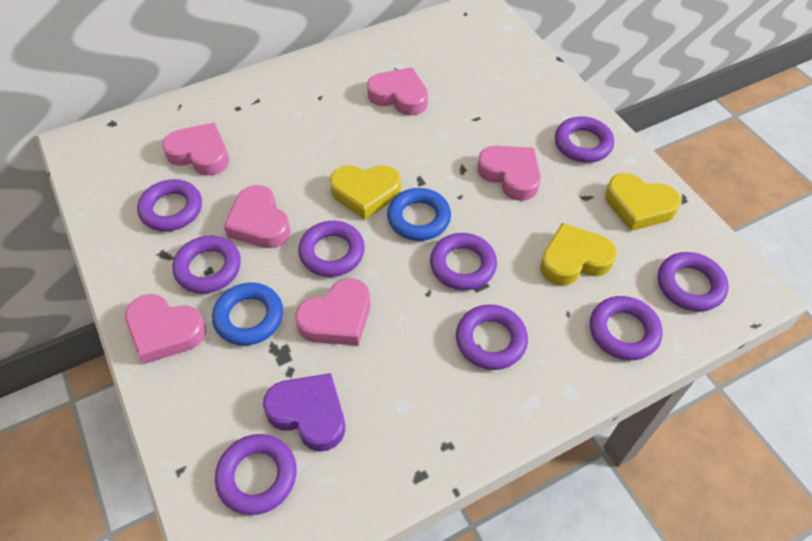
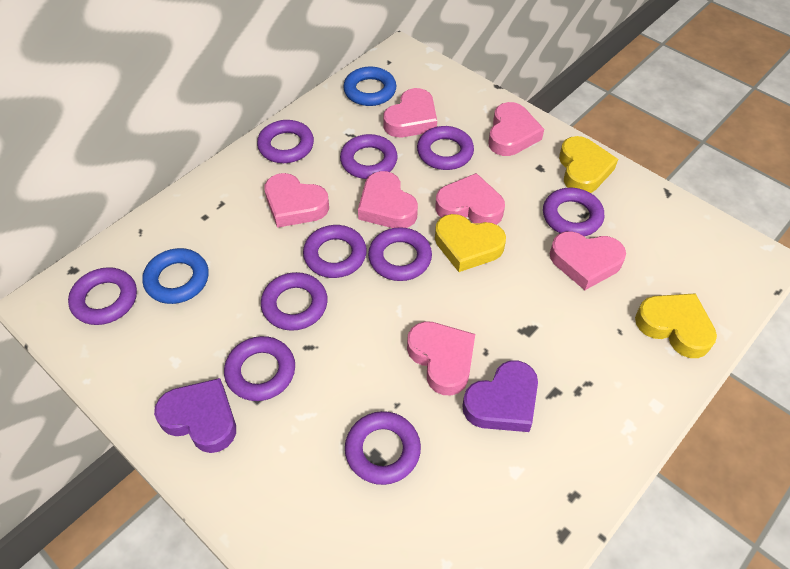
pink heart: [125,294,206,364] [162,122,229,176] [224,185,291,248] [295,278,370,346] [367,67,428,116] [477,146,541,201] = 6 -> [265,173,329,228] [358,171,418,228] [383,88,437,137] [407,321,475,395] [435,173,505,225] [488,102,544,156] [550,231,626,290] = 7
purple heart: [263,373,345,452] = 1 -> [154,378,236,453] [462,360,538,432] = 2
purple ring: [137,179,202,231] [172,236,241,294] [215,434,297,515] [298,221,365,277] [430,233,497,290] [456,304,528,370] [555,116,614,163] [590,296,663,360] [658,252,729,312] = 9 -> [68,267,137,325] [224,336,295,401] [257,120,314,163] [261,272,328,331] [303,225,367,278] [340,134,398,179] [345,411,421,485] [368,227,432,281] [417,126,474,170] [543,188,604,236] = 10

